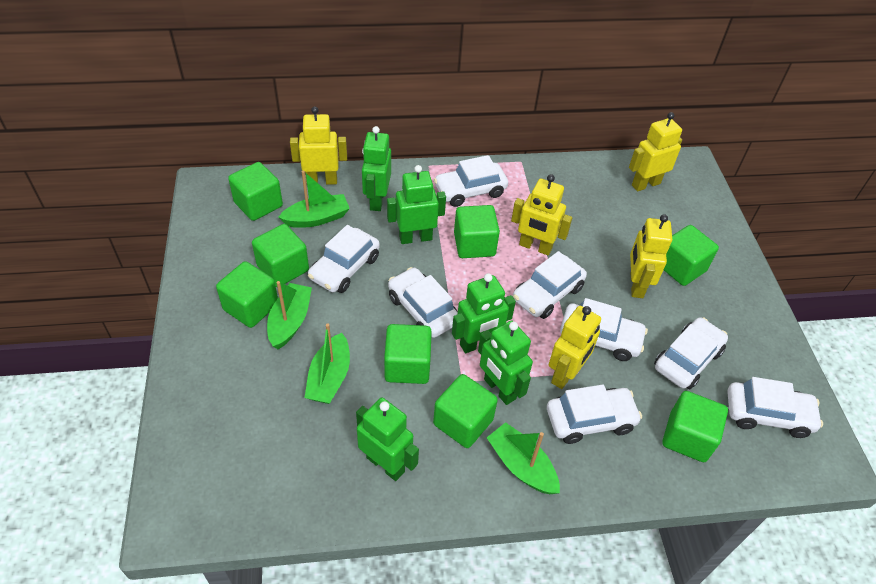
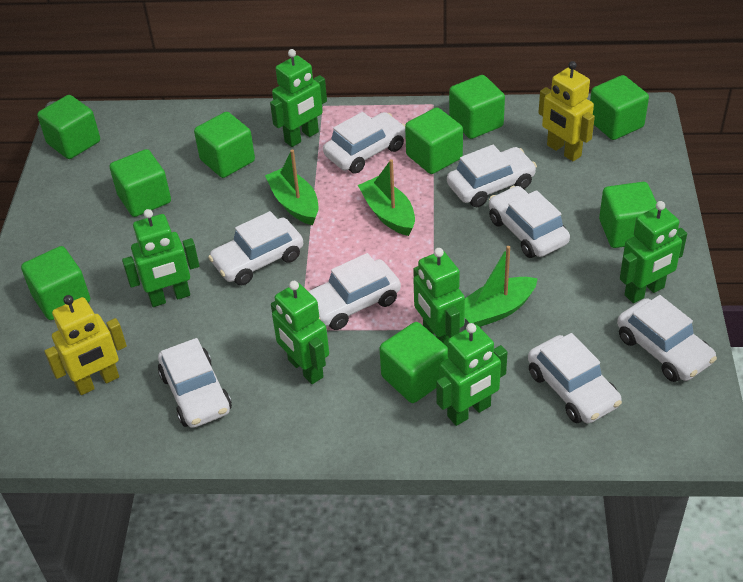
green boat: [267,281,312,349] [278,171,350,228] [305,324,350,404] [487,422,560,494] = 4 -> [265,149,319,225] [358,159,415,236] [465,246,538,327] = 3
green cube: [216,261,278,328] [228,162,283,221] [252,224,309,287] [384,324,432,384] [433,374,498,448] [454,205,500,258] [662,391,728,462] [664,225,719,286] = 8 -> [21,246,90,320] [37,95,100,159] [110,149,171,217] [194,112,255,178] [379,322,448,403] [405,107,463,174] [449,75,505,139] [590,75,649,140] [599,182,657,248] = 9
green robot: [356,398,419,481] [362,126,391,211] [387,165,446,244] [452,273,516,353] [478,321,533,405] = 5 -> [122,209,199,307] [270,49,327,147] [271,281,329,384] [413,248,465,347] [436,323,508,426] [620,201,687,303] = 6
yellow robot: [290,107,347,185] [511,174,572,255] [549,306,601,389] [629,112,682,191] [630,214,672,298] = 5 -> [44,295,127,395] [538,61,595,161] = 2

